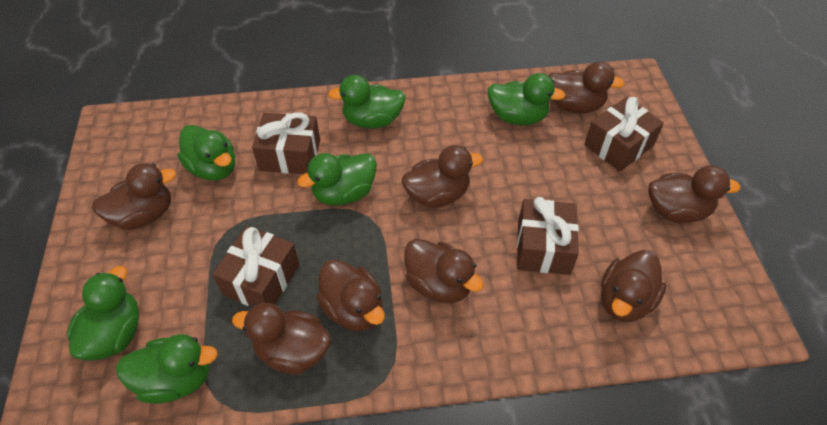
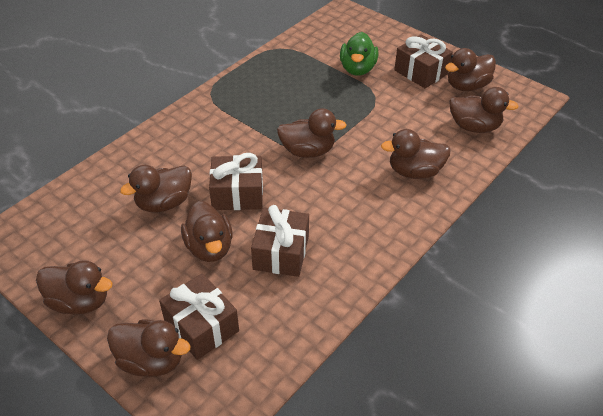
green duck: [67,266,139,361] [116,334,218,403] [177,125,235,181] [297,153,377,206] [328,75,406,128] [488,73,565,125] = 6 -> [340,32,378,76] = 1

